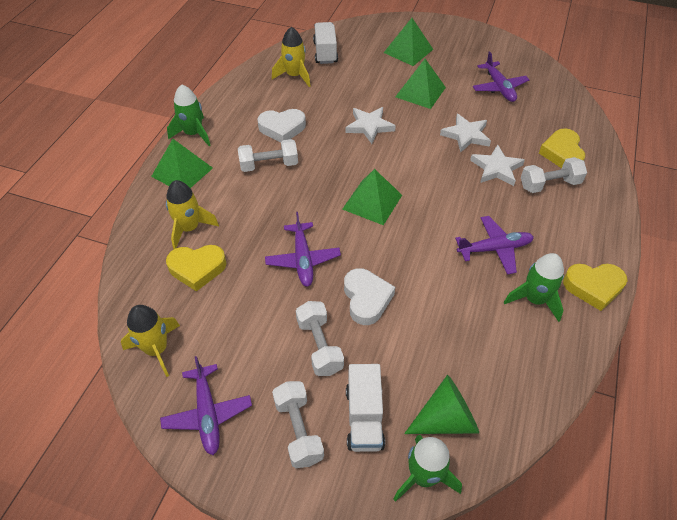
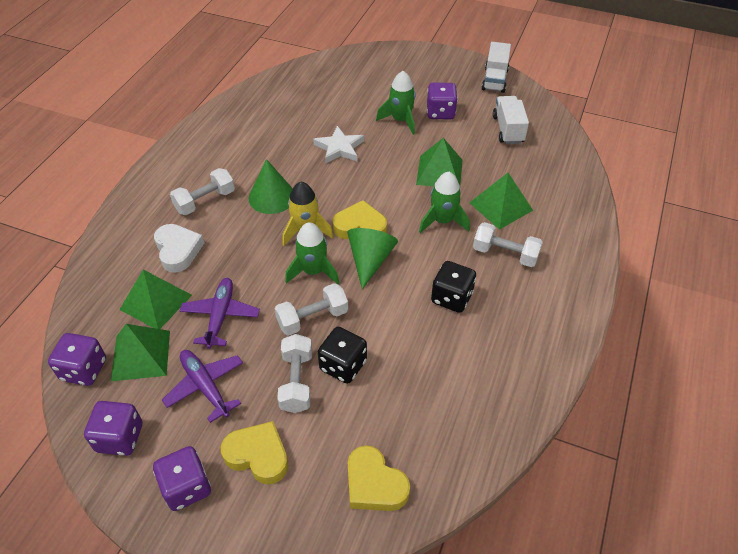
black dice: none = 0 -> [318,327,367,384] [431,261,476,313] = 2
green cone: [404,375,479,434] = 1 -> [249,159,293,214] [347,228,398,289] = 2
purple dice: none = 0 -> [48,333,106,386] [84,401,142,456] [153,446,211,511] [427,83,458,119] = 4
purple plane: [160,356,252,455] [265,212,341,287] [455,216,534,274] [473,52,529,102] = 4 -> [162,350,243,423] [180,278,260,349] = 2
white heart: [257,109,306,142] [344,268,395,325] = 2 -> [154,224,204,273] = 1
white star: [345,107,396,144] [440,114,491,153] [470,145,525,186] = 3 -> [313,126,364,164] = 1
yellow rocket: [121,305,180,377] [166,180,219,249] [272,27,310,87] = 3 -> [282,182,333,246] = 1

